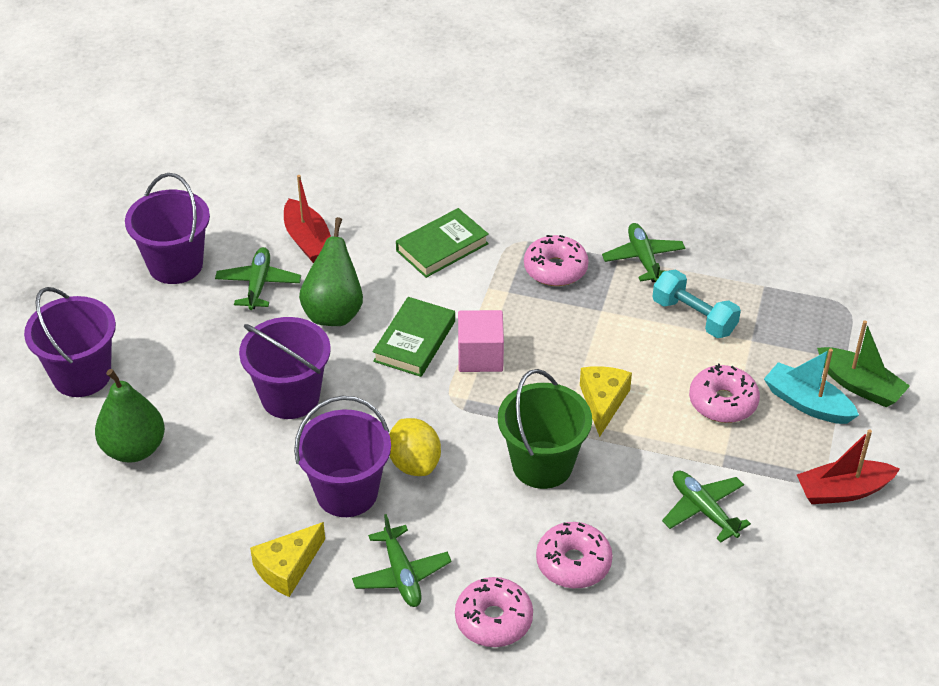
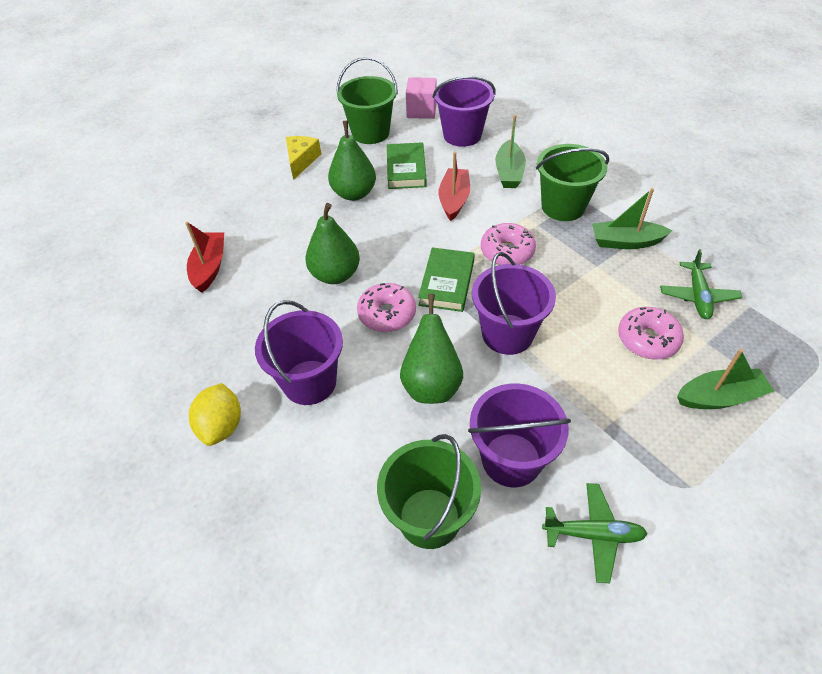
green boat: [817,320,910,407] = 1 -> [495,115,526,188] [592,188,672,249] [677,349,774,409] = 3
green bucket: [498,369,592,489] = 1 -> [336,57,398,144] [377,434,481,549] [536,144,609,221] = 3
green pear: [95,369,165,463] [299,217,363,326] = 2 -> [306,203,360,284] [328,121,376,201] [400,294,463,404] = 3
green plane: [215,247,301,310] [352,514,452,607] [602,223,685,282] [662,471,751,542] = 4 -> [542,483,648,583] [660,249,742,319] = 2
pink donut: [455,577,533,647] [524,235,589,286] [536,522,613,588] [689,364,760,423] = 4 -> [357,283,416,332] [481,223,536,265] [618,307,684,360] = 3
turquoise boat: [764,349,859,424] = 1 -> none = 0
turquoise dumbbell: [652,270,741,338] = 1 -> none = 0
yellow cheese: [250,522,325,597] [580,366,632,437] = 2 -> [286,136,321,180] = 1

